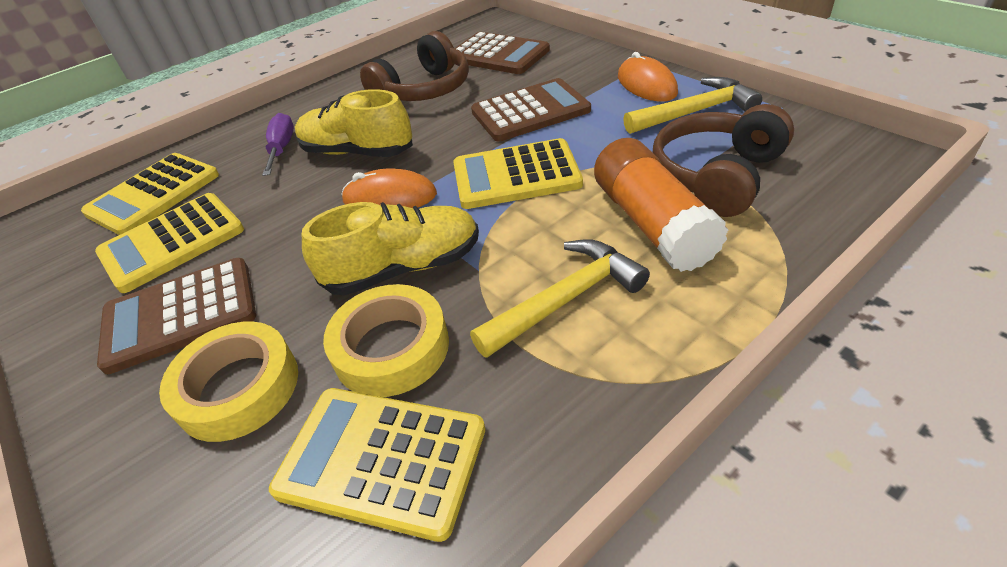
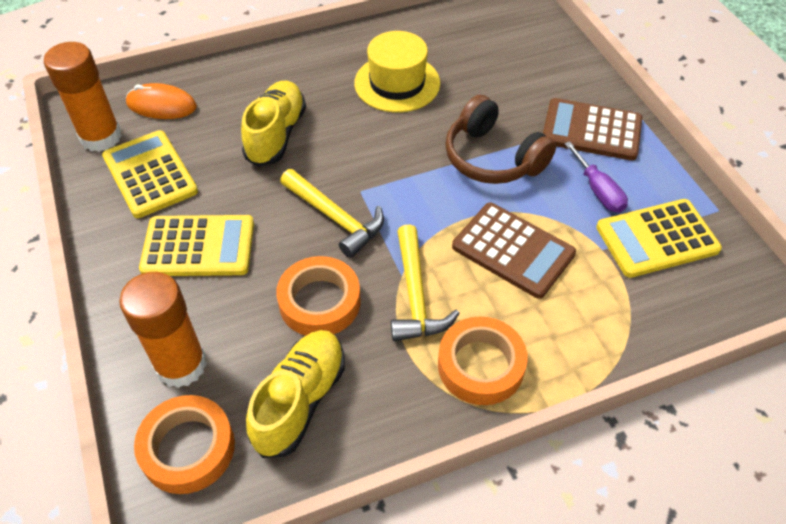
brown calculator: [97,258,256,374] [455,32,550,74] [471,78,591,141] = 3 -> [452,203,576,299] [543,98,642,161] = 2
brown headphones: [360,31,469,101] [653,104,794,217] = 2 -> [445,95,556,184] = 1
orange glue stick: [594,138,729,272] = 1 -> [44,42,122,152] [119,272,207,388] = 2
orange mouse: [341,168,437,208] [618,52,678,102] = 2 -> [126,83,197,119] = 1
orange tape: none = 0 -> [134,395,235,494] [276,256,361,336] [438,317,528,405] = 3
yellow calculator: [81,153,219,235] [95,193,244,293] [269,388,485,542] [453,138,583,209] = 4 -> [102,130,198,218] [139,215,254,276] [596,199,722,278] = 3
yellow hat: none = 0 -> [354,31,440,113] = 1
yellow tape: [159,321,298,442] [323,284,449,397] = 2 -> none = 0

